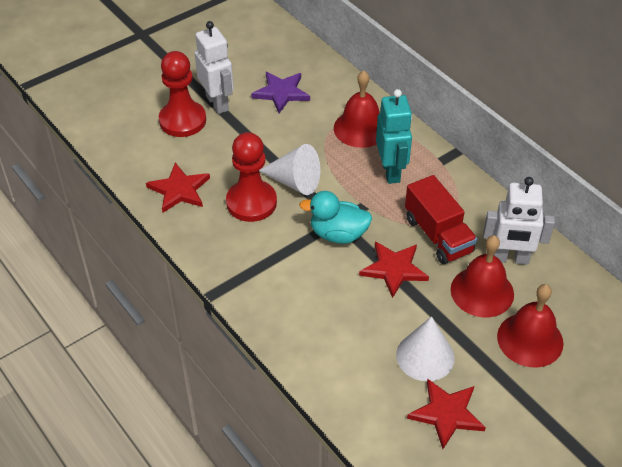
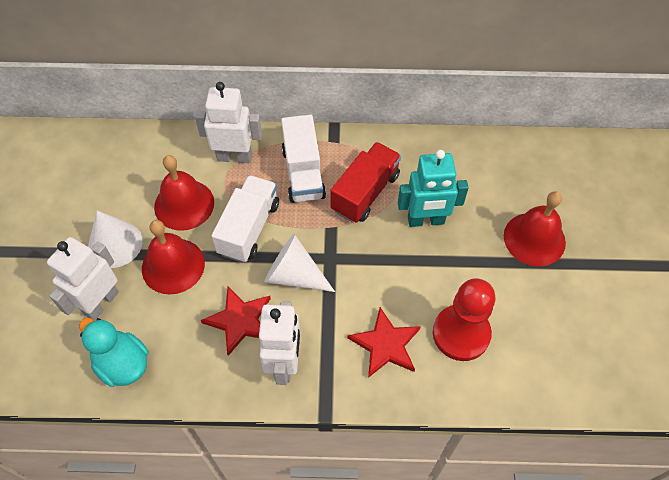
purple star: [251,72,310,113] = 1 -> none = 0
red pawn: [159,51,206,137] [226,132,277,222] = 2 -> [433,278,496,361] = 1
red star: [146,162,210,213] [359,241,429,298] [407,378,486,449] = 3 -> [201,286,271,356] [348,307,421,378] = 2
white robot: [195,21,234,114] [483,177,555,265] = 2 -> [47,237,119,320] [195,82,262,163] [259,302,300,385] = 3
white truck: none = 0 -> [212,175,279,263] [281,115,326,203] = 2

